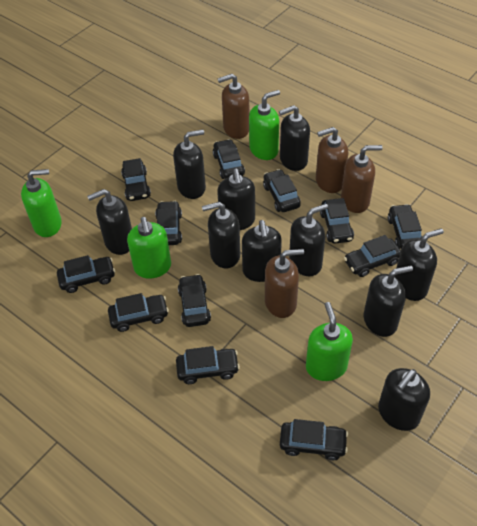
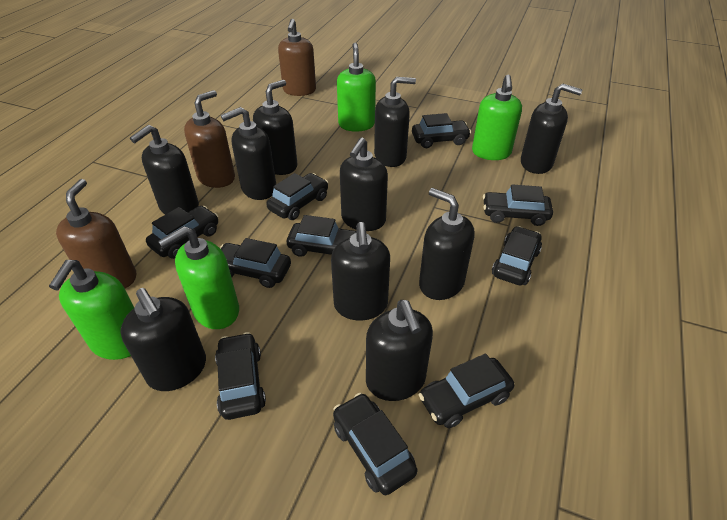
black car: [57,255,115,293] [108,293,169,332] [121,158,151,201] [155,201,182,245] [176,346,240,384] [178,274,211,327] [213,139,245,179] [263,169,301,212] [280,419,348,460] [320,198,354,244] [344,235,401,277] [388,204,422,249] = 12 -> [146,206,218,259] [215,332,266,420] [220,238,291,288] [266,173,328,220] [287,215,356,257] [333,393,417,495] [412,113,471,148] [419,354,514,428] [483,184,553,226] [492,226,542,285] = 10
brown soap dispenser: [217,74,250,139] [265,249,304,318] [316,127,348,193] [341,145,383,213] = 4 -> [56,179,136,289] [184,90,235,188] [278,19,316,96] = 3

